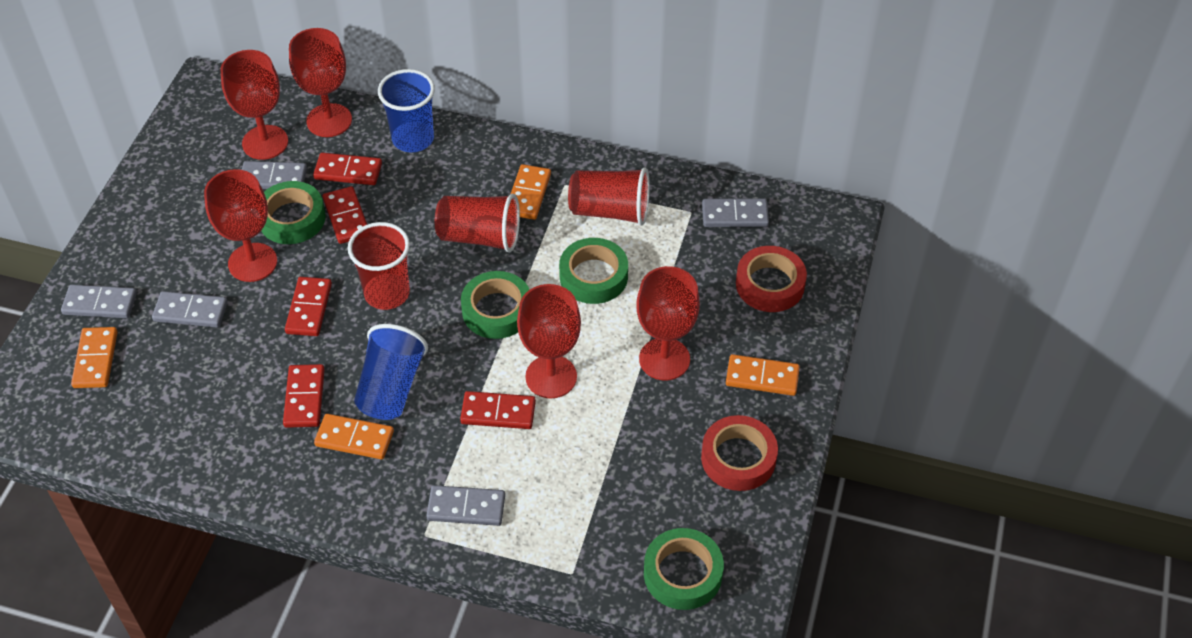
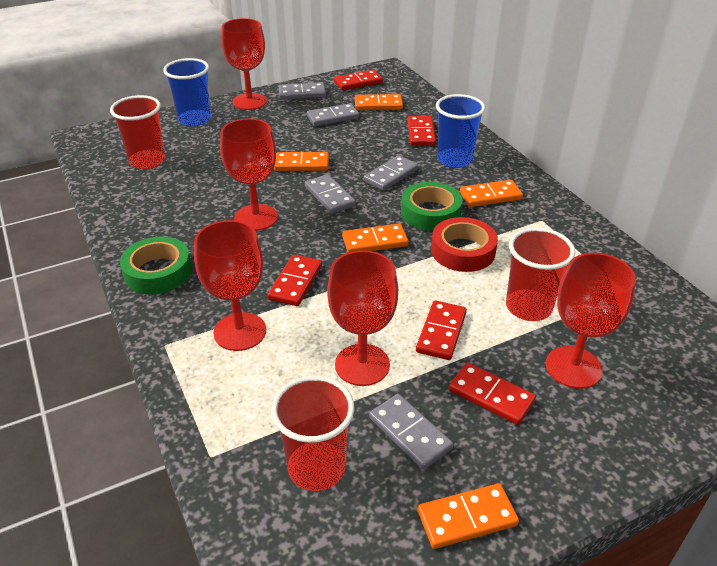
green tape: [261,181,326,244] [461,271,529,339] [559,238,628,304] [644,528,724,610] = 4 -> [120,236,192,294] [401,182,463,231] = 2
orange domino: [71,327,118,388] [314,414,394,459] [511,164,551,220] [726,354,800,396] = 4 -> [274,152,329,171] [342,223,409,252] [355,94,403,110] [418,483,519,549] [460,180,523,207] = 5
red tape: [701,415,778,491] [736,246,807,312] = 2 -> [431,217,498,272] = 1

